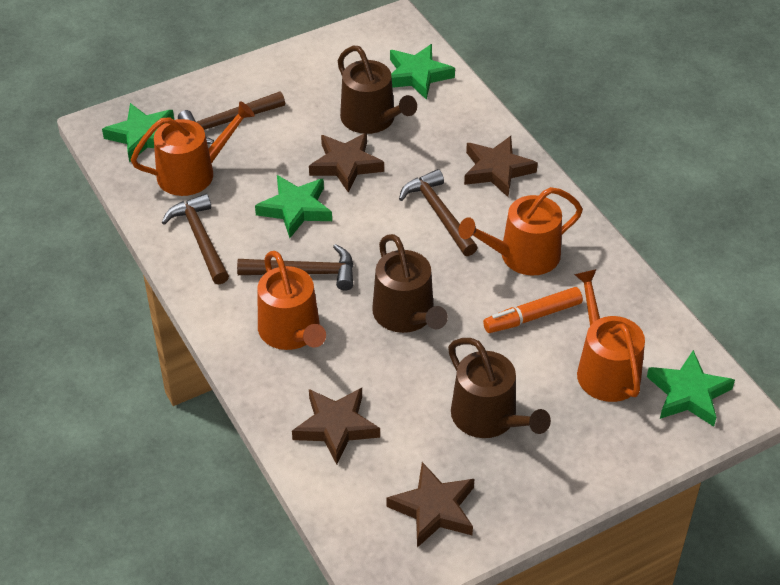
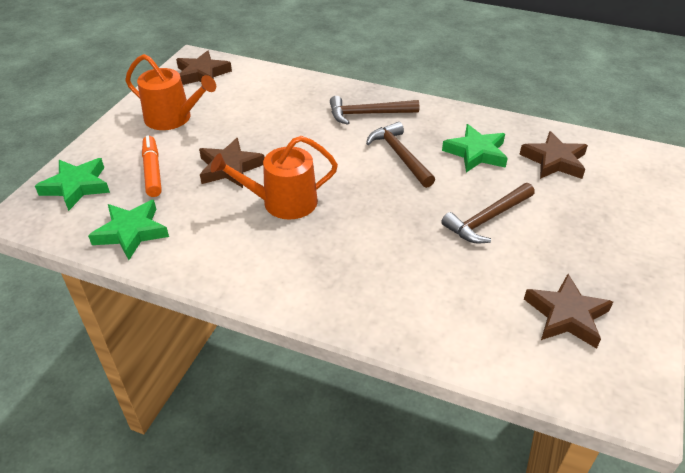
brown hammer: [162,194,229,284] [178,92,285,144] [237,244,353,291] [399,169,478,256] = 4 -> [330,96,420,125] [366,122,435,188] [441,183,535,243] = 3
brown watering can: [338,45,417,134] [372,234,448,333] [448,338,551,438] = 3 -> none = 0
green star: [102,103,174,163] [255,175,332,238] [390,44,455,100] [647,350,735,427] = 4 -> [35,158,110,211] [88,200,169,260] [442,124,508,172] = 3
orange watering can: [131,101,255,196] [258,251,326,350] [458,187,583,276] [574,269,645,402] = 4 -> [125,54,216,130] [210,136,338,220] = 2

